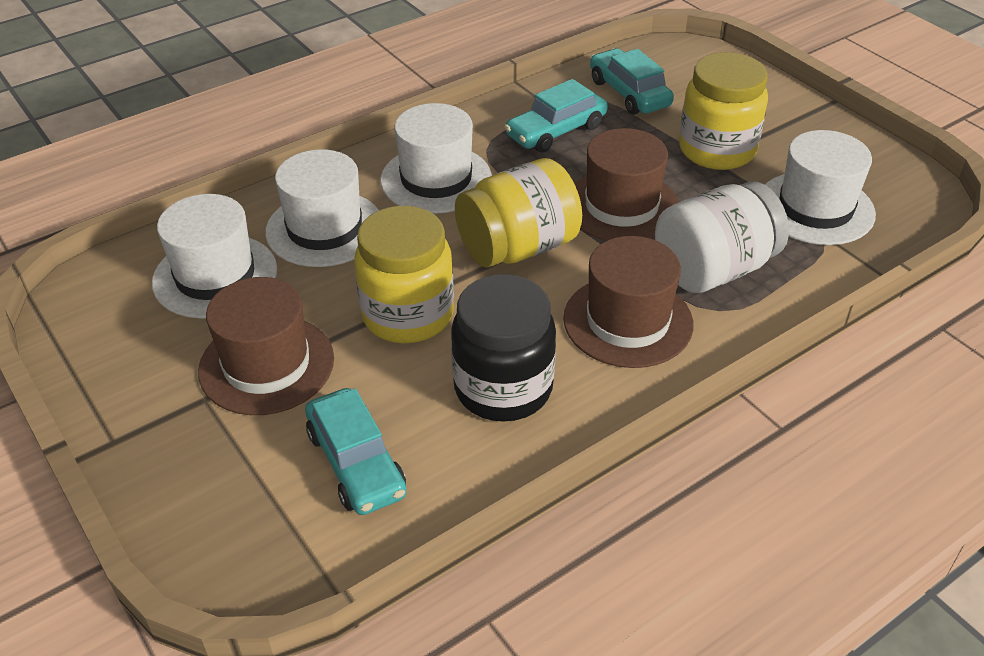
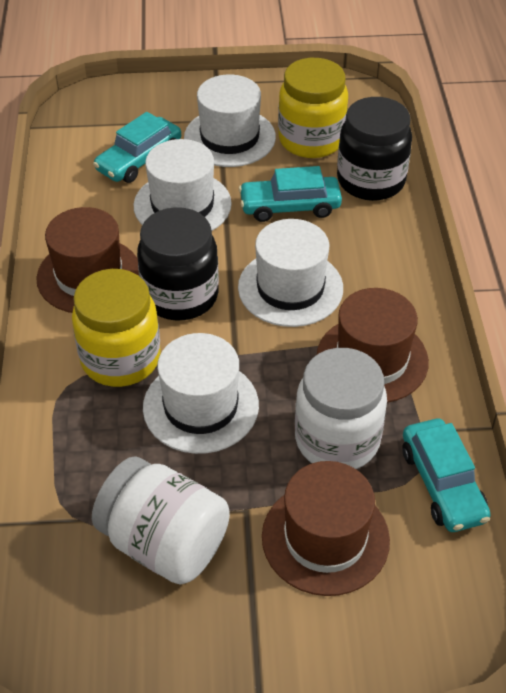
black jar: [451,274,556,422] = 1 -> [137,207,219,320] [337,97,412,201] = 2
white jar: [655,181,789,293] = 1 -> [92,456,230,585] [295,348,387,469] = 2
yellow jar: [354,206,454,343] [455,158,582,268] [679,52,768,170] = 3 -> [72,269,161,387] [278,58,348,158] = 2

